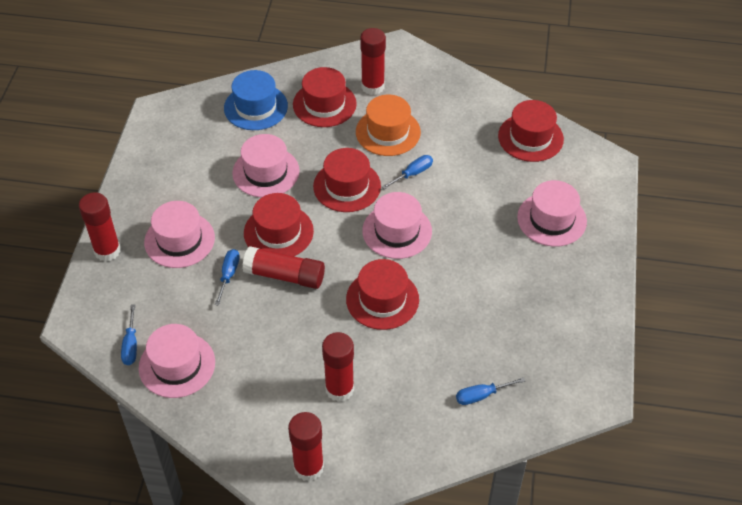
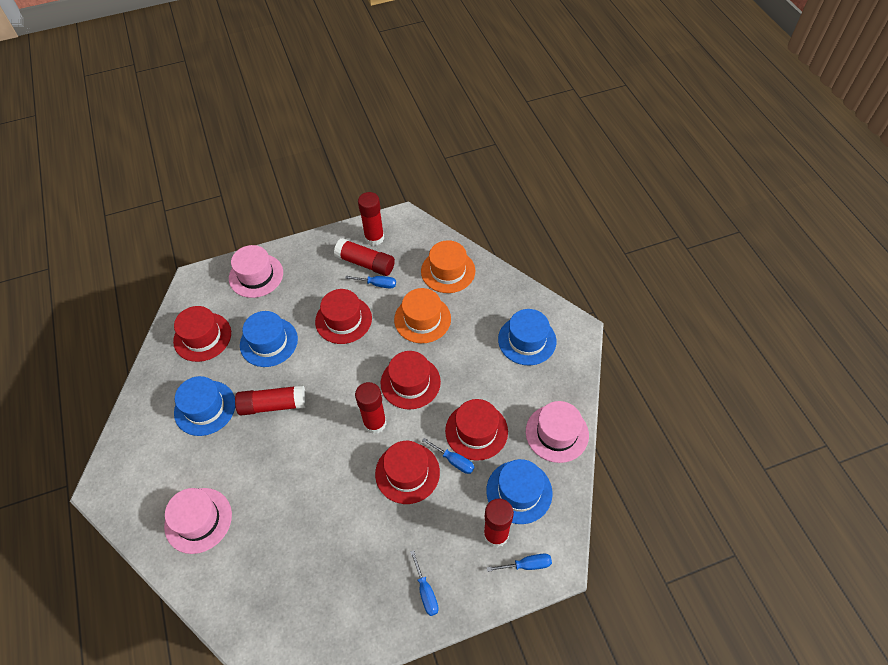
blue hat: [224,70,288,130] = 1 -> [174,376,235,436] [240,311,298,367] [486,459,553,524] [498,309,556,365] = 4
orange hat: [356,95,421,156] = 1 -> [394,288,451,343] [421,240,475,293] = 2
pink hat: [139,324,215,398] [144,201,215,268] [232,134,300,198] [362,192,432,259] [517,180,587,247] = 5 -> [164,488,232,554] [229,245,283,298] [526,401,589,463] = 3

